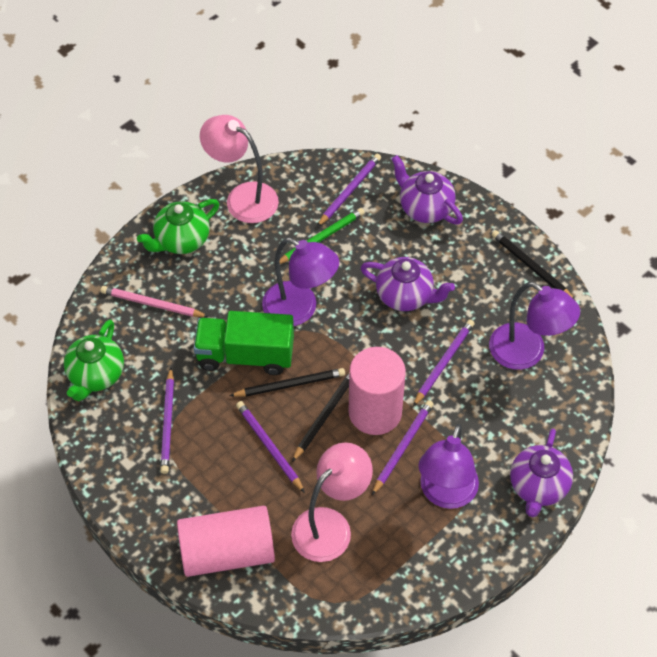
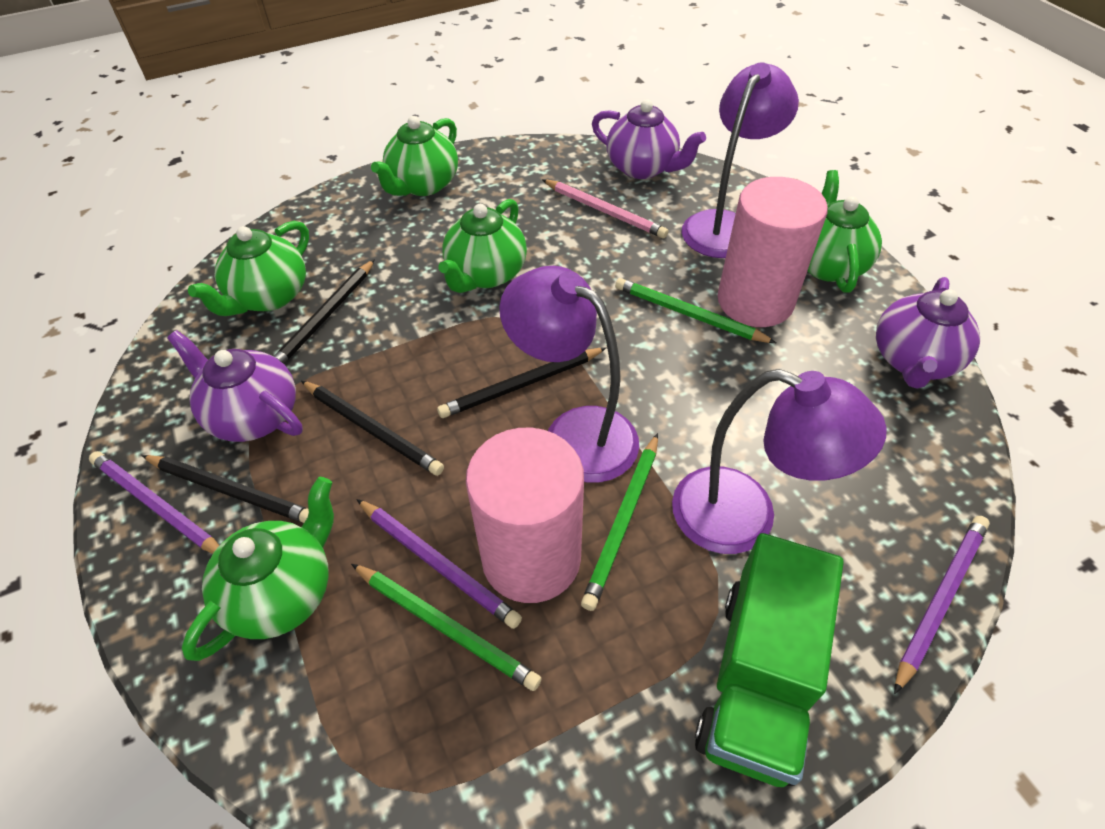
black pencil: [230,368,345,397] [292,373,349,462] [491,230,575,300] = 3 -> [141,455,309,523] [274,259,375,364] [301,381,444,476] [437,347,607,418] = 4
green pencil: [274,208,365,266] = 1 -> [351,564,542,691] [581,433,658,611] [615,278,776,343] = 3
green teapot: [64,320,124,401] [137,199,219,254] = 2 -> [182,477,334,661] [188,221,309,316] [371,116,458,196] [438,199,527,293] [808,170,882,292] = 5
pink lamp: [200,115,279,223] [291,442,373,562] = 2 -> none = 0
purple pencil: [160,368,174,474] [236,401,305,493] [317,154,381,227] [372,400,434,495] [413,319,475,407] = 5 -> [89,451,219,554] [356,499,522,629] [894,516,990,694] = 3

